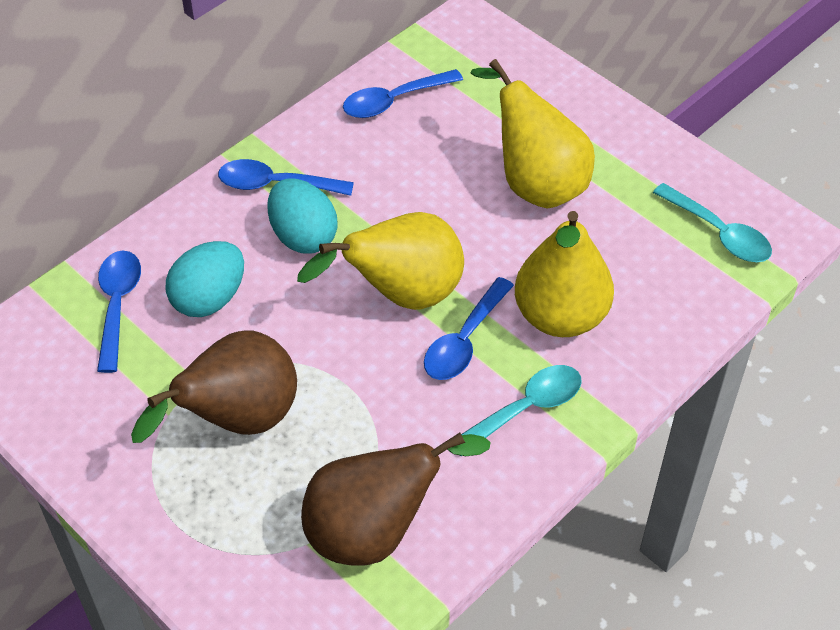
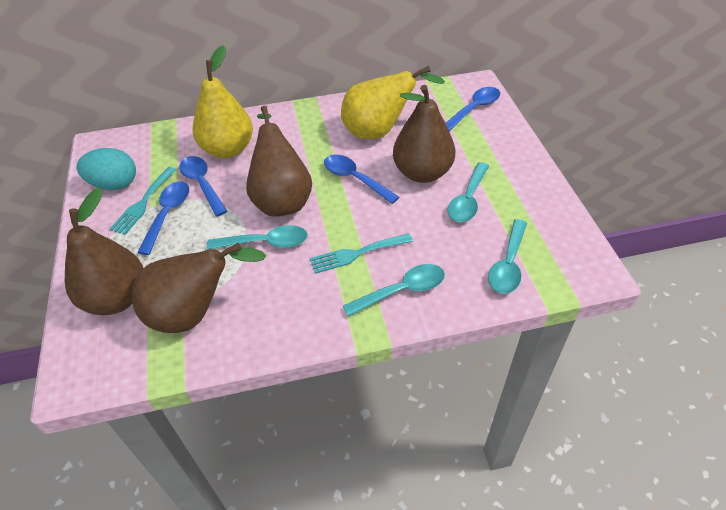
brown pear: [131,331,297,443] [301,433,491,566] = 2 -> [65,188,143,315] [132,243,267,333] [246,106,312,216] [393,85,455,183] = 4
turquoise egg: [166,241,244,317] [268,179,338,253] = 2 -> [76,148,136,190] = 1
turquoise fork: none = 0 -> [109,167,176,235] [309,233,413,274] = 2
turquoise spoon: [460,365,582,456] [653,183,772,262] = 2 -> [207,225,308,250] [343,264,445,317] [448,162,489,222] [488,219,527,294] = 4
yellow pear: [297,212,464,310] [471,59,595,209] [515,211,614,337] = 3 -> [193,45,253,158] [341,66,445,139] = 2

